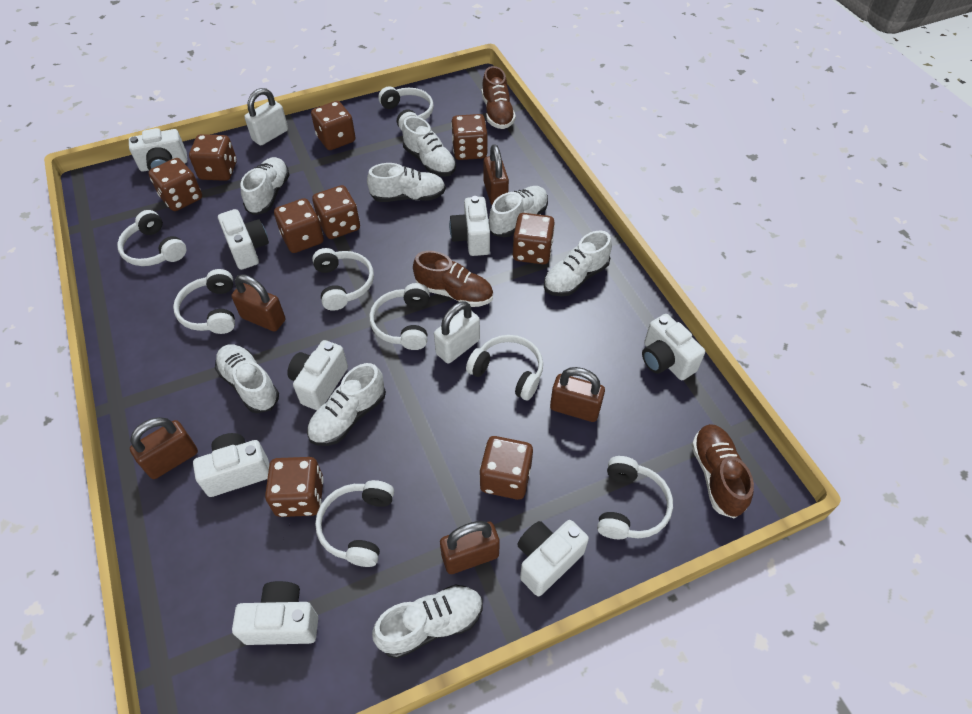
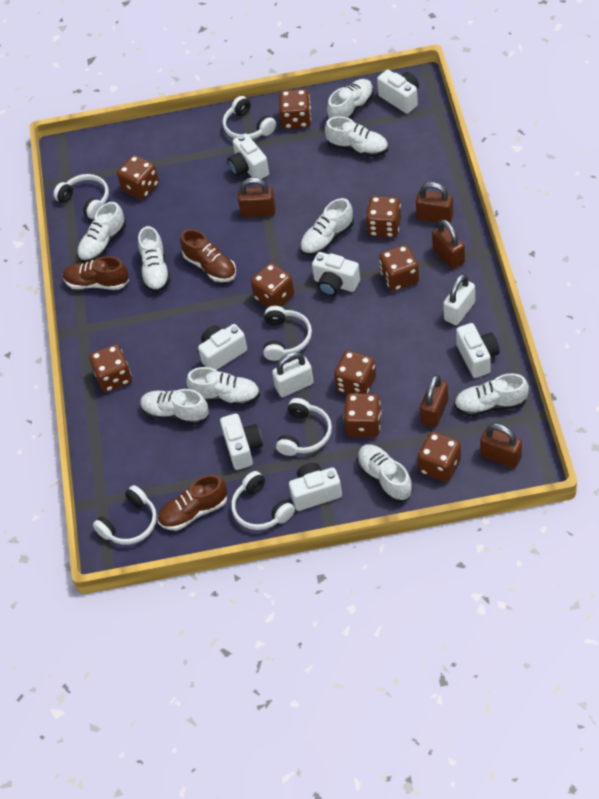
white camera: [129,128,188,172] [193,433,269,497] [218,209,269,270] [232,581,318,645] [288,340,348,410] [449,196,490,256] [517,520,589,596] [642,314,705,380] = 8 -> [198,324,247,370] [220,413,263,470] [228,133,269,179] [289,463,342,511] [312,252,360,296] [377,70,419,114] [456,323,500,378] = 7
white headphones: [117,210,186,266] [173,269,235,334] [312,248,374,311] [315,480,394,567] [369,283,430,350] [378,86,434,130] [466,335,543,400] [597,456,673,539] = 8 -> [53,174,109,219] [93,485,157,545] [223,96,276,139] [231,471,295,530] [263,306,312,361] [276,398,332,456] = 6
white shoe: [215,344,279,413] [241,157,290,215] [307,363,386,446] [367,163,446,202] [372,585,483,659] [402,116,456,177] [489,186,548,237] [544,230,612,296] = 8 -> [77,202,126,263] [138,226,170,292] [140,389,209,425] [186,367,260,406] [300,198,354,256] [325,116,388,157] [327,79,374,119] [357,444,413,502] [454,373,529,416] = 9

